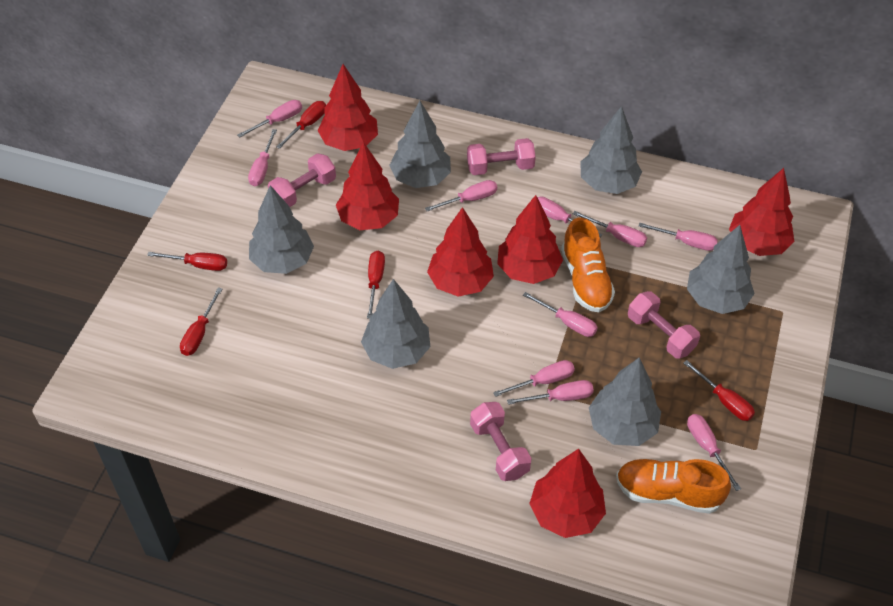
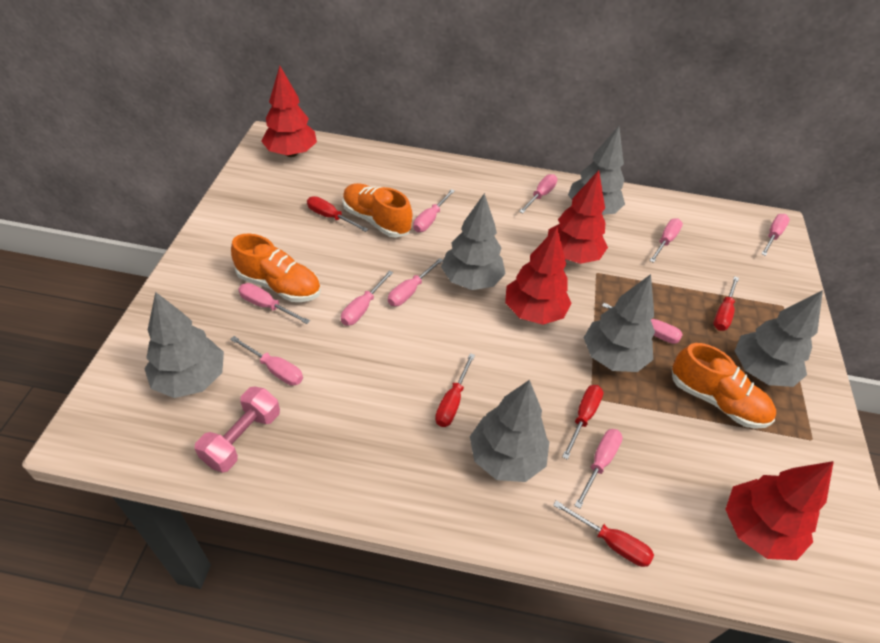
orange shoe: [561,218,615,312] [616,459,731,514] = 2 -> [231,234,321,302] [342,183,412,238] [672,343,776,429] = 3
pink dumbbell: [268,154,336,207] [467,138,536,175] [470,402,532,481] [628,291,700,359] = 4 -> [195,386,280,473] = 1
red tree: [318,64,378,151] [336,142,399,230] [427,207,494,297] [497,195,563,284] [529,449,606,538] [729,168,794,256] = 6 -> [261,66,317,157] [505,227,571,325] [548,170,608,264] [725,461,834,560] = 4

